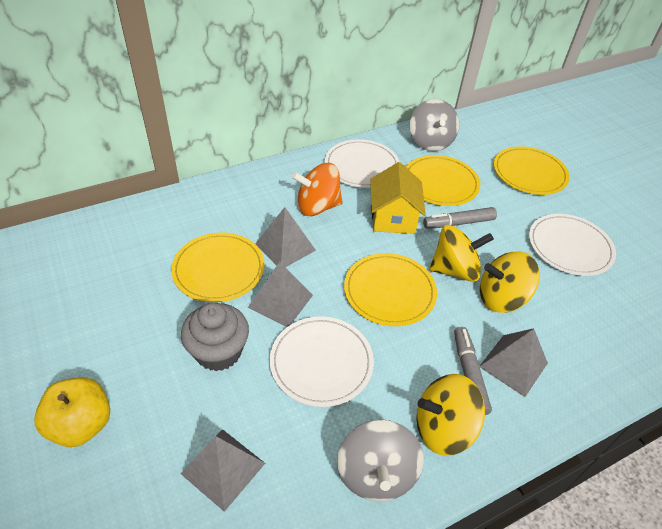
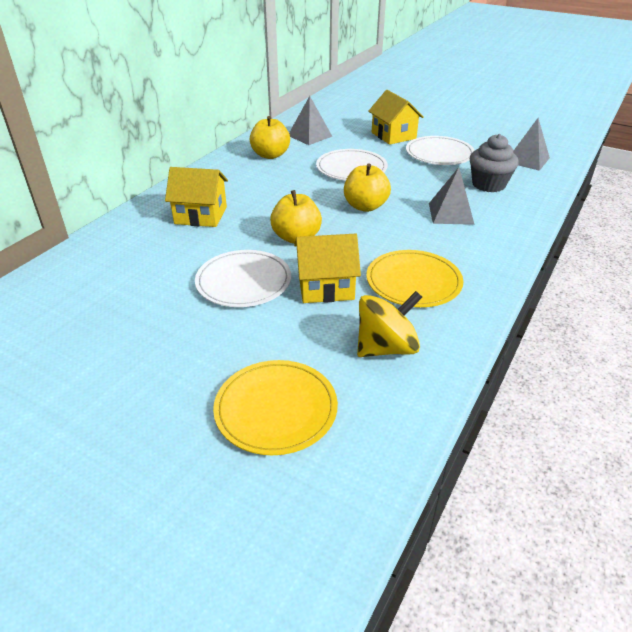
grey marker: [423,207,497,229] [454,327,492,415] = 2 -> none = 0
grey pyramid: [181,429,265,512] [248,262,313,327] [255,207,316,267] [479,328,548,397] = 4 -> [289,96,332,145] [429,167,475,225] [513,118,550,171] = 3
grey spinning top: [337,420,424,502] [409,99,459,151] = 2 -> none = 0
orange spinning top: [292,163,343,216] = 1 -> none = 0
yellow apple: [34,377,110,447] = 1 -> [250,116,290,159] [270,190,322,244] [344,163,391,212] = 3
yellow house: [370,162,426,234] = 1 -> [165,167,228,227] [294,234,361,303] [368,90,424,145] = 3
yellow plate: [171,232,265,302] [344,253,437,326] [406,155,480,206] [494,146,570,195] = 4 -> [213,360,338,455] [367,250,463,307] = 2
yellow spinning top: [416,374,485,456] [429,225,494,282] [480,251,540,313] = 3 -> [357,291,422,357] = 1

